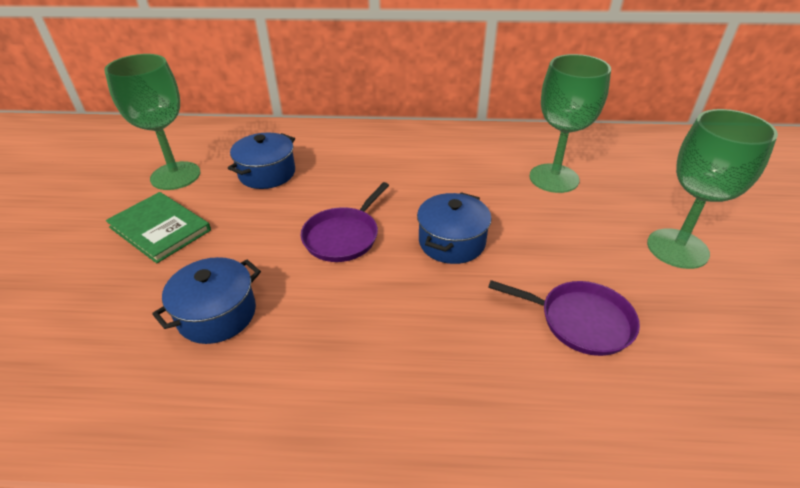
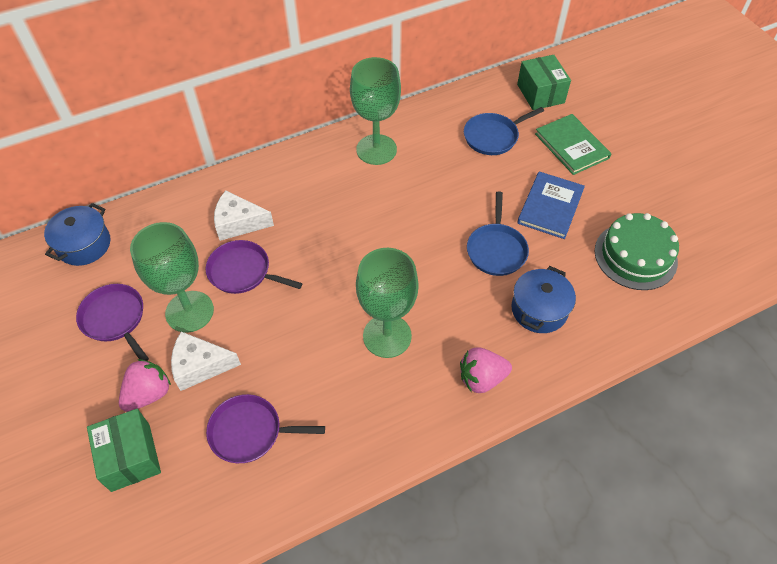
blue book: none = 0 -> [517,171,585,239] = 1
blue pan: none = 0 -> [464,107,544,155] [467,191,529,276] = 2
blue pot: [152,257,261,344] [228,133,295,189] [417,192,491,264] = 3 -> [44,203,110,266] [511,266,576,333] = 2
green box: none = 0 -> [87,409,161,492] [517,55,571,110] = 2
green cake: none = 0 -> [595,213,679,290] = 1
pink strawberry: none = 0 -> [119,359,171,412] [460,347,512,393] = 2
purple pan: [301,182,389,262] [488,280,640,356] = 2 -> [76,284,149,361] [206,240,303,294] [206,394,325,463] = 3
white cheese: none = 0 -> [171,332,241,391] [214,191,274,241] = 2

